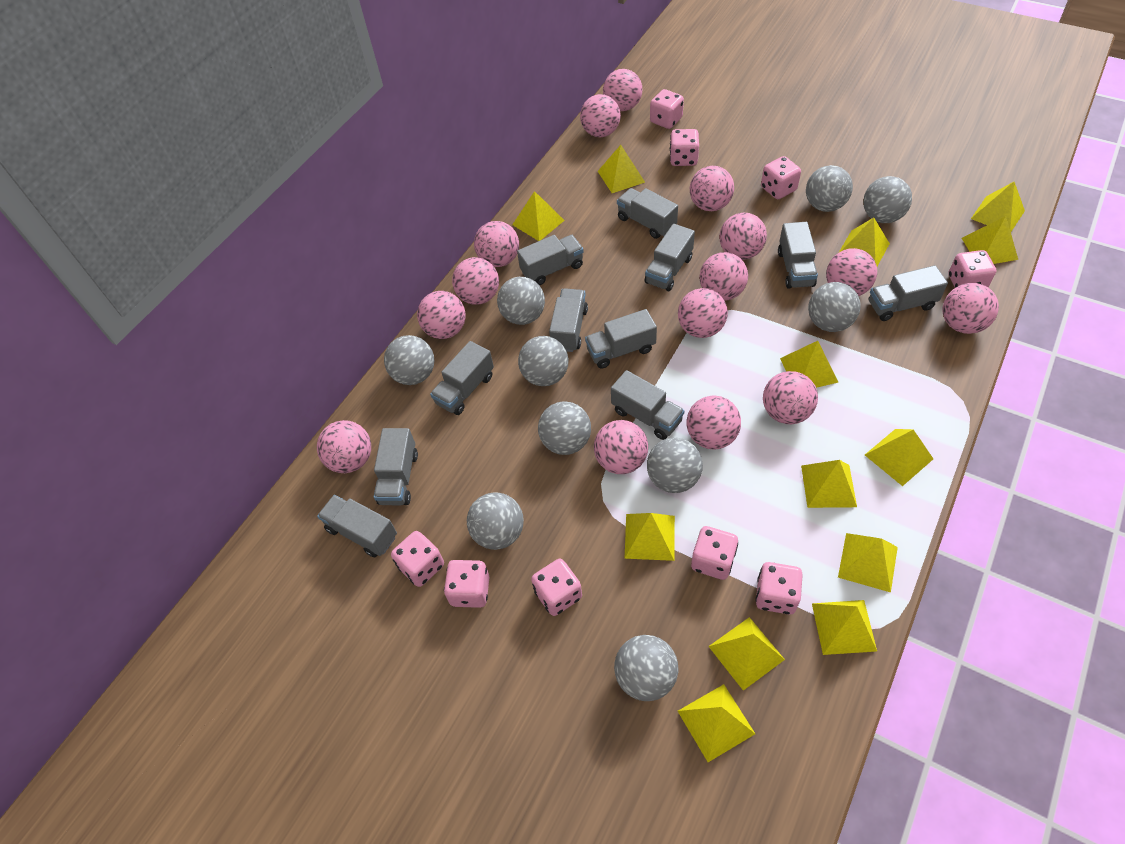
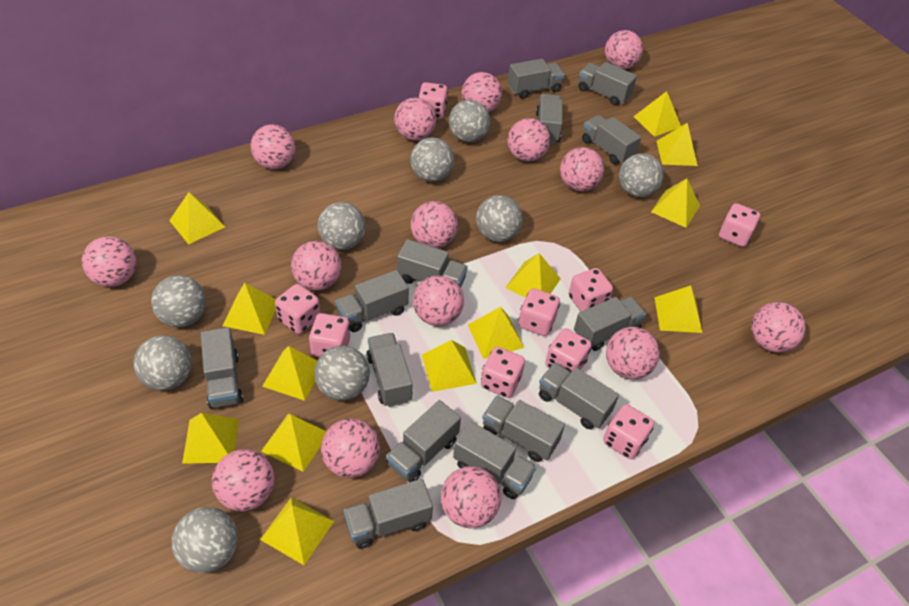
grey ball: [384,335,434,385] [467,492,524,550] [497,277,545,325] [518,336,568,386] [538,401,591,455] [614,635,678,701] [647,437,703,493] [806,165,853,212] [808,282,861,332] [863,176,912,223] = 10 -> [134,335,192,391] [151,275,206,327] [172,507,238,573] [314,346,370,401] [318,202,366,250] [410,138,454,182] [449,100,490,143] [476,195,522,242] [619,153,664,198] = 9
grey truck: [317,495,397,557] [374,428,418,505] [430,341,494,415] [517,235,584,285] [549,288,588,352] [585,309,657,369] [611,370,684,440] [617,188,678,239] [645,224,695,292] [778,222,818,289] [868,265,948,321] = 11 -> [200,327,243,409] [335,270,409,332] [344,479,433,549] [366,333,413,407] [386,400,461,482] [397,239,468,288] [453,421,536,499] [482,396,565,462] [508,59,565,99] [536,94,563,143] [539,362,619,429] [574,296,646,351] [579,62,637,105] [582,115,641,164] = 14

